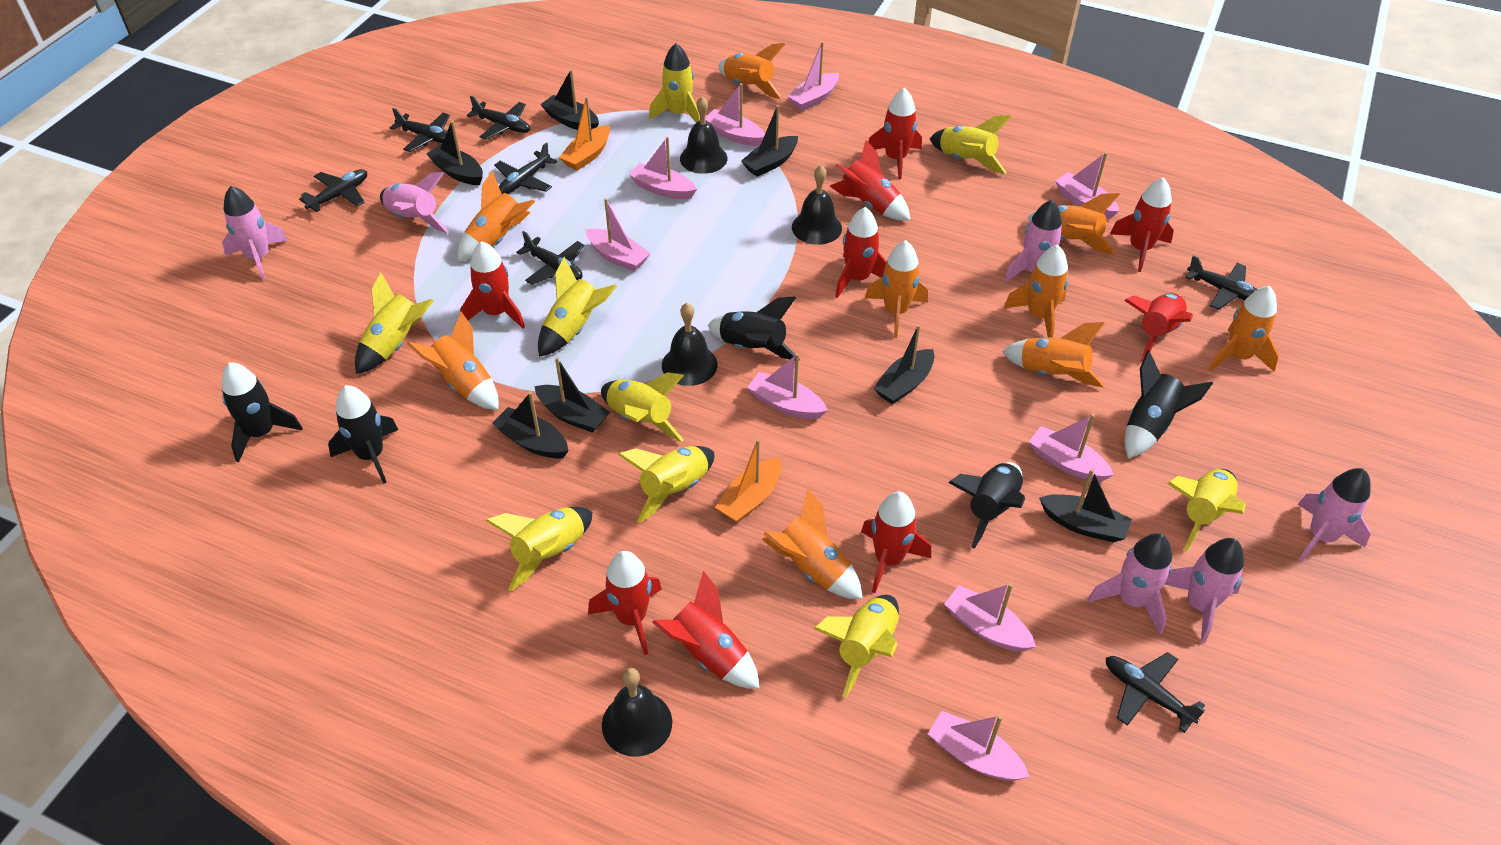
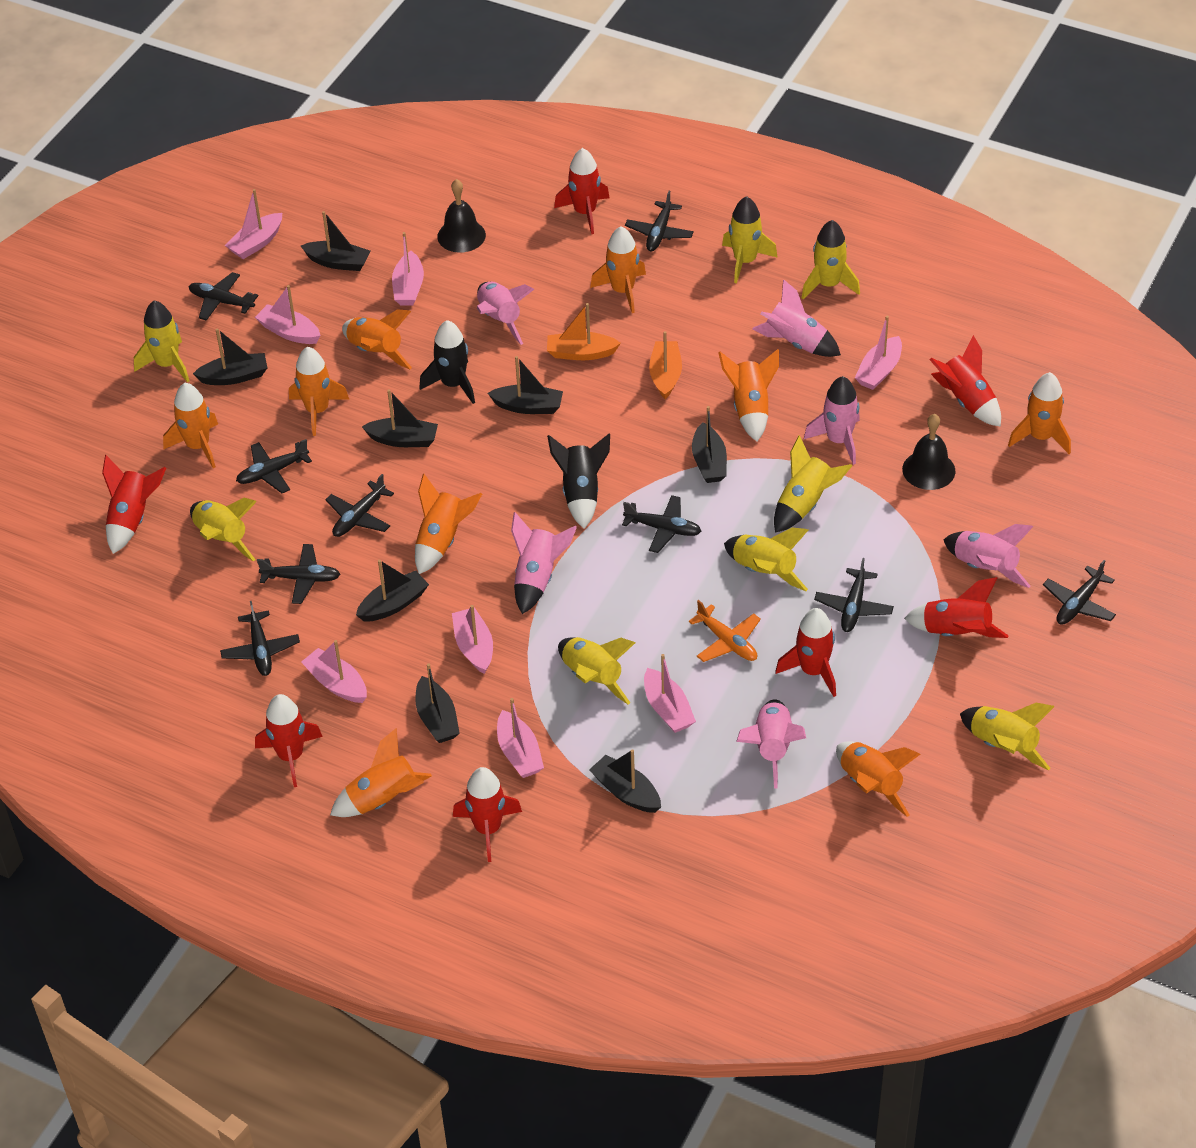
black bell: [602,668,672,757] [662,303,718,386] [680,96,727,174] [792,165,842,245] = 4 -> [437,179,486,253] [902,414,955,490] = 2
black boat: [426,121,483,185] [492,392,568,458] [534,357,610,433] [540,69,599,130] [741,105,798,177] [874,325,934,404] [1039,469,1132,542] = 7 -> [193,328,268,385] [301,211,370,271] [356,560,429,622] [362,389,438,447] [415,663,460,743] [488,356,563,414] [589,749,661,813] [692,406,727,483] = 8
black plane: [299,169,367,212] [390,108,450,152] [467,96,530,140] [494,142,557,194] [516,231,584,285] [1106,652,1206,733] [1185,255,1258,310] = 7 -> [189,272,258,321] [220,601,300,676] [236,439,312,493] [257,544,341,604] [325,474,394,537] [622,495,701,553] [625,191,694,251] [814,558,894,632] [1043,560,1116,625] = 9
black rocket: [221,362,303,462] [328,385,399,484] [708,296,800,361] [948,462,1025,549] [1124,350,1213,458] = 5 -> [419,320,475,404] [547,434,610,529] = 2
orange plane: none = 0 -> [689,600,761,662] = 1
pink boat: [586,198,651,271] [629,137,697,199] [705,83,765,146] [747,353,828,419] [787,41,839,111] [928,711,1029,781] [944,583,1036,651] [1029,414,1114,482] [1055,152,1119,219] = 9 -> [225,189,282,259] [255,285,321,344] [301,640,367,703] [392,232,424,306] [452,605,493,674] [497,698,544,778] [644,654,696,733] [855,316,902,390] = 8
red rocket: [460,241,525,329] [588,551,662,655] [652,571,760,689] [830,140,910,221] [835,207,887,298] [861,491,931,593] [868,88,922,179] [1110,177,1174,272] [1124,293,1193,361] = 9 -> [102,455,166,554] [255,694,323,787] [453,767,522,862] [554,148,610,234] [775,608,836,697] [904,577,1009,638] [930,335,1001,427] = 7
yellow rocket: [355,272,433,374] [486,507,592,591] [538,256,617,357] [601,372,684,442] [618,446,714,524] [649,43,700,122] [814,595,899,698] [929,115,1011,174] [1167,469,1246,551] = 9 -> [134,301,190,383] [190,498,257,562] [558,637,635,705] [722,196,778,283] [724,527,808,591] [774,435,852,533] [802,220,860,299] [960,703,1055,770] = 8

